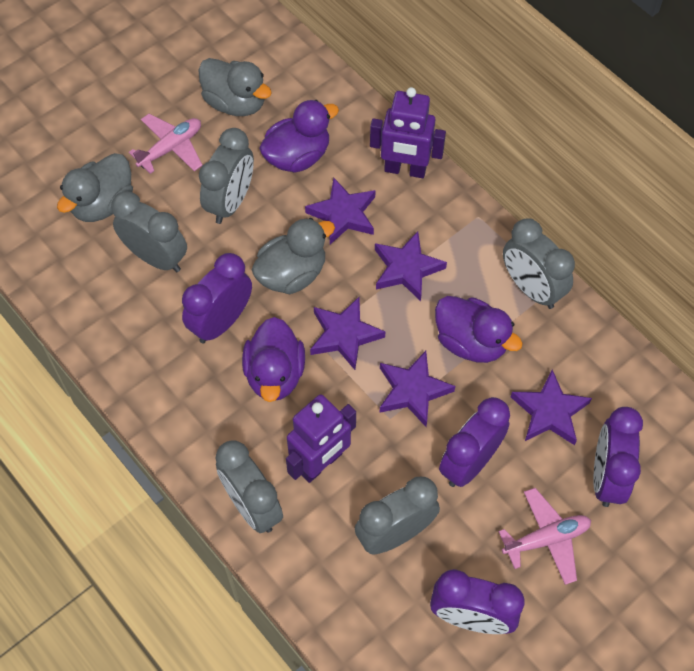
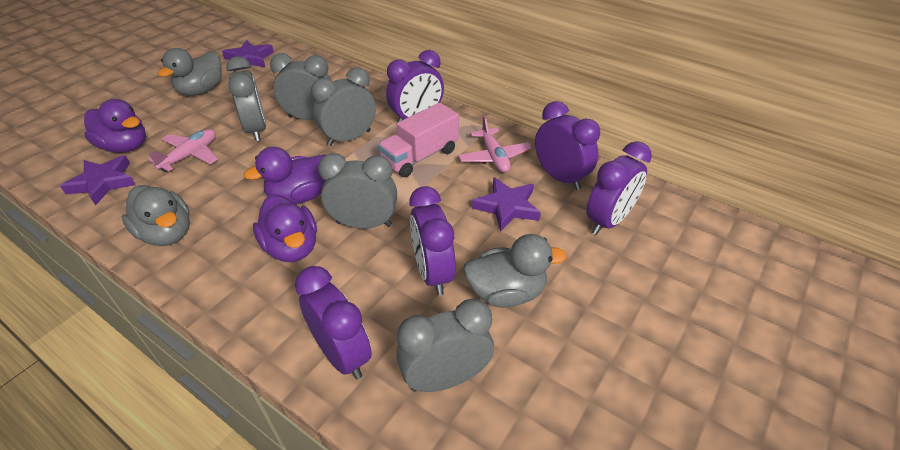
pink truck: none = 0 -> [378,103,459,177] = 1
purple clock: [182,253,252,343] [430,569,525,634] [439,397,510,487] [593,407,643,507] = 4 -> [295,266,372,379] [386,50,444,123] [409,186,456,295] [535,101,600,190] [586,141,652,235] = 5
purple robot: [286,394,356,483] [370,87,446,178] = 2 -> none = 0
purple star: [305,178,376,244] [310,297,385,370] [375,231,447,301] [379,351,455,427] [511,370,592,445] = 5 -> [60,155,136,206] [222,40,274,71] [472,177,541,232] = 3

